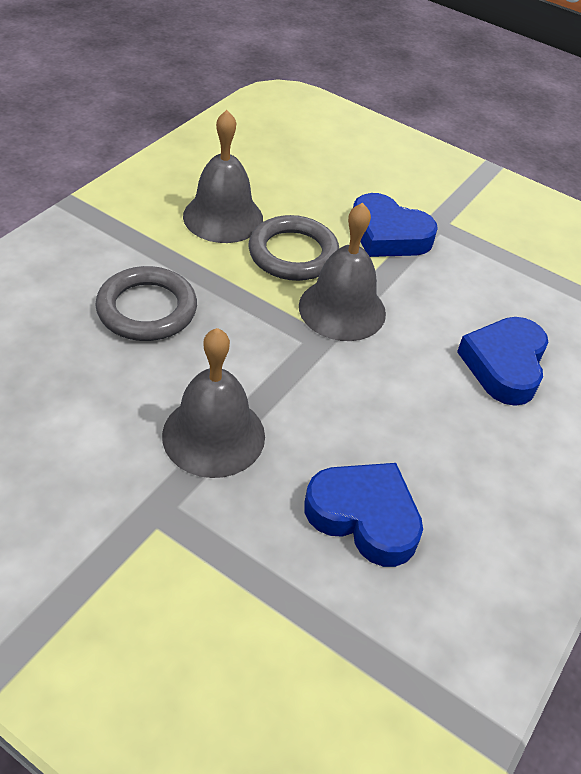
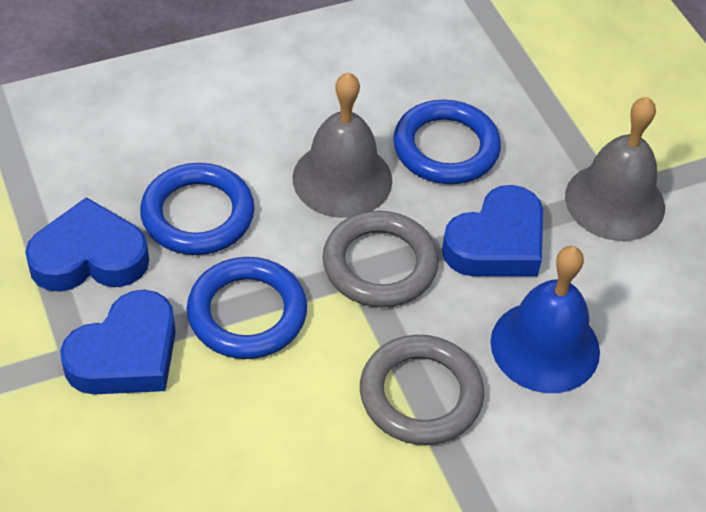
blue bell: none = 0 -> [491,246,600,393] = 1
blue ring: none = 0 -> [140,163,254,255] [187,257,307,359] [393,100,501,184] = 3
grey bell: [162,328,265,478] [183,110,263,243] [299,202,386,341] = 3 -> [292,72,392,218] [565,97,665,241] = 2

